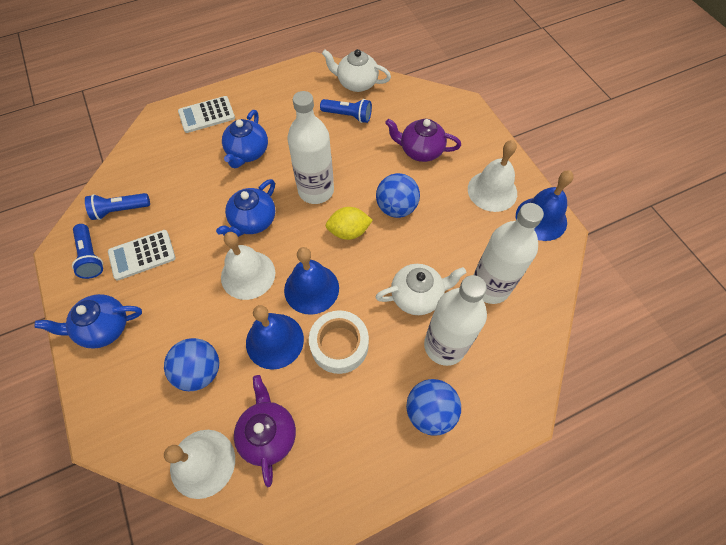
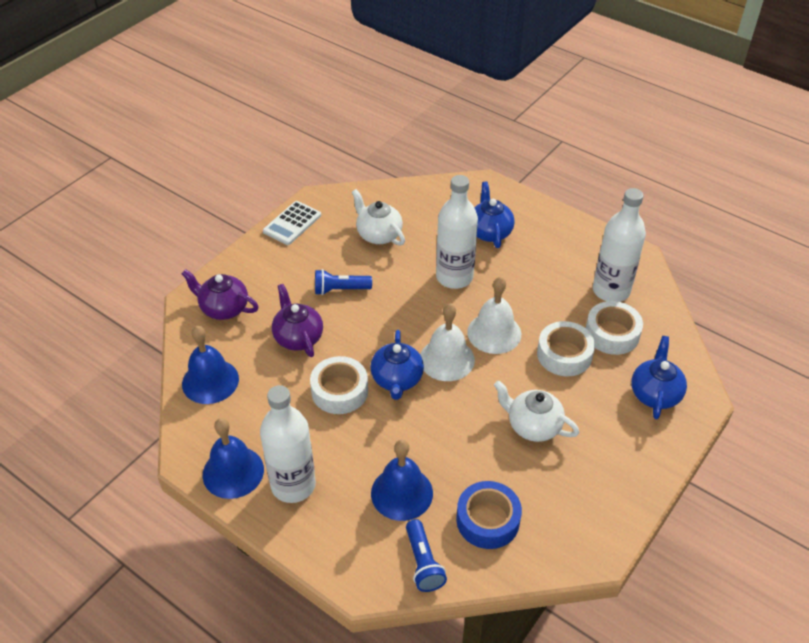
blue ball: [164,338,219,391] [376,173,420,218] [406,379,461,436] = 3 -> none = 0
blue flashlight: [72,224,103,279] [85,193,150,220] [320,99,372,123] = 3 -> [315,269,372,295] [406,519,447,592] = 2
blue tape: none = 0 -> [456,481,522,549] = 1
white bell: [164,430,235,499] [221,232,275,300] [468,140,517,212] = 3 -> [420,304,475,381] [467,277,521,354] = 2
white calculator: [108,230,176,280] [178,96,235,133] = 2 -> [263,201,321,245] = 1
white tape: [309,310,369,374] = 1 -> [310,356,368,414] [537,321,595,376] [586,301,643,355] = 3
yellow lemon: [326,207,373,240] = 1 -> none = 0

